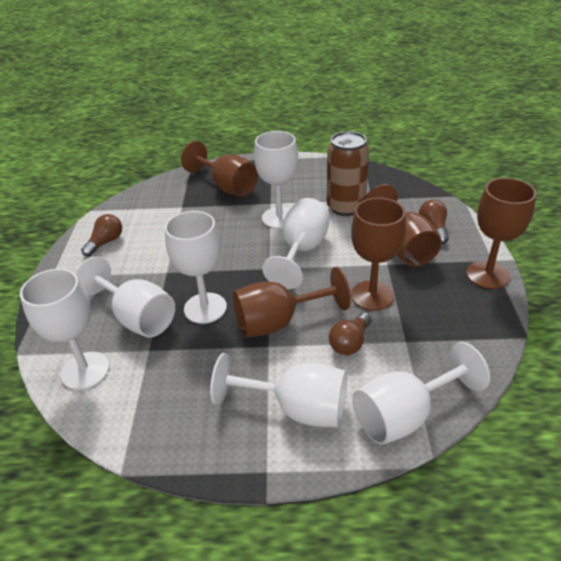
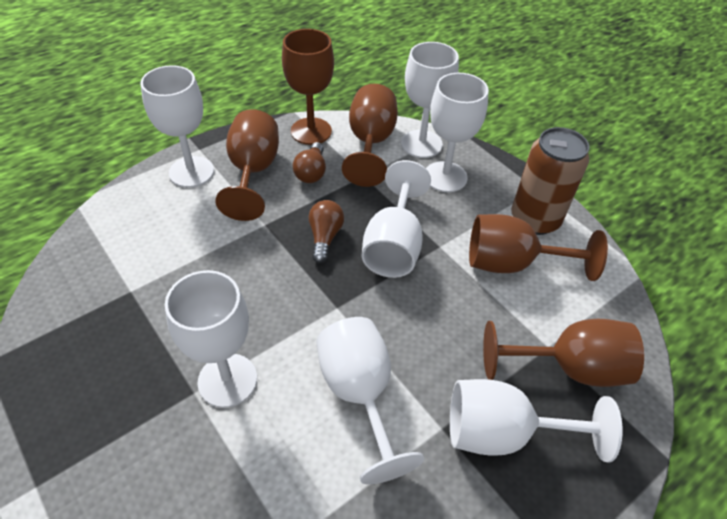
brown light bulb: [81,214,122,257] [329,312,372,355] [419,200,449,244] = 3 -> [293,142,326,183] [309,200,344,263] = 2

